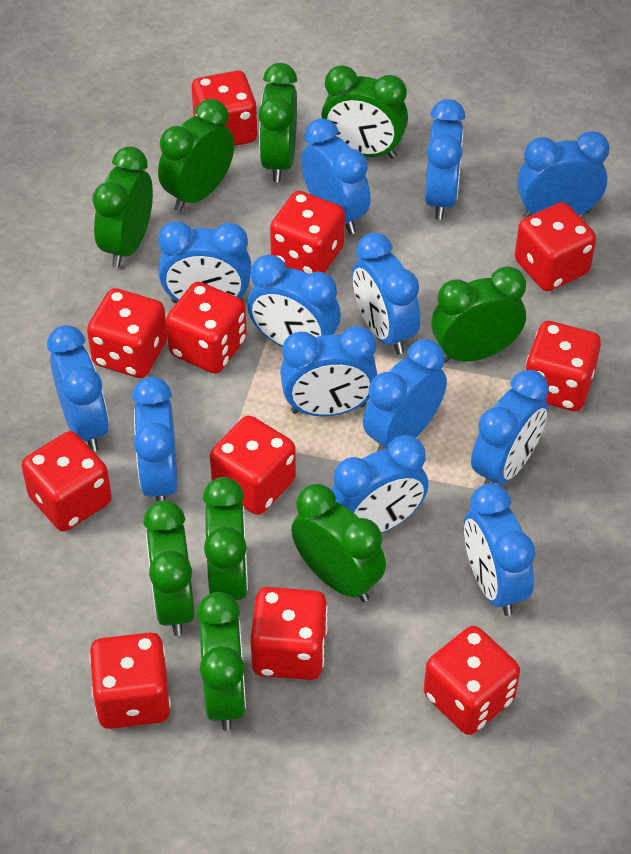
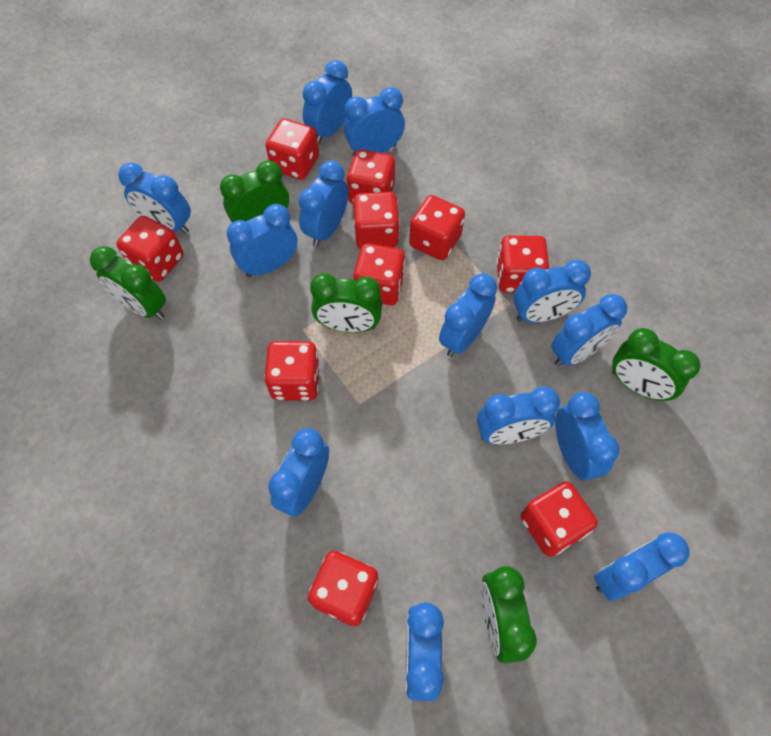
green clock: [93,146,153,268] [144,500,195,636] [158,99,234,211] [197,592,246,731] [203,477,248,600] [258,63,297,182] [291,484,386,602] [321,65,408,158] [431,266,526,363] = 9 -> [90,246,166,320] [220,160,289,223] [310,273,382,333] [481,566,537,664] [612,328,700,401] = 5
red dice: [21,431,112,531] [87,288,167,378] [89,633,171,729] [166,282,247,374] [192,71,258,146] [210,416,296,515] [250,587,328,680] [270,191,345,274] [424,626,520,735] [515,202,596,291] [525,321,601,411] = 11 -> [116,216,183,282] [264,341,320,401] [265,119,319,180] [308,551,378,627] [346,149,395,204] [353,192,400,249] [353,243,405,305] [409,195,465,260] [496,235,549,293] [521,481,598,557] = 10

